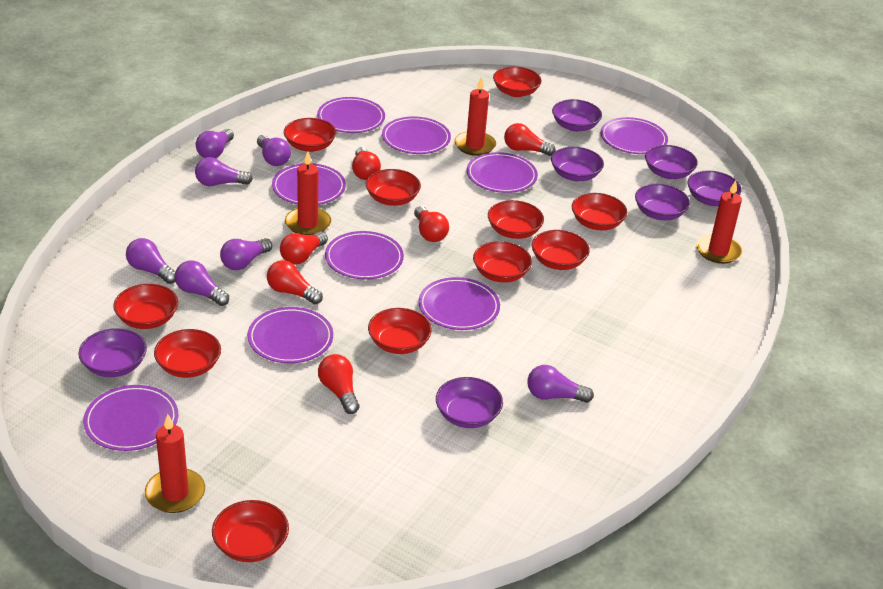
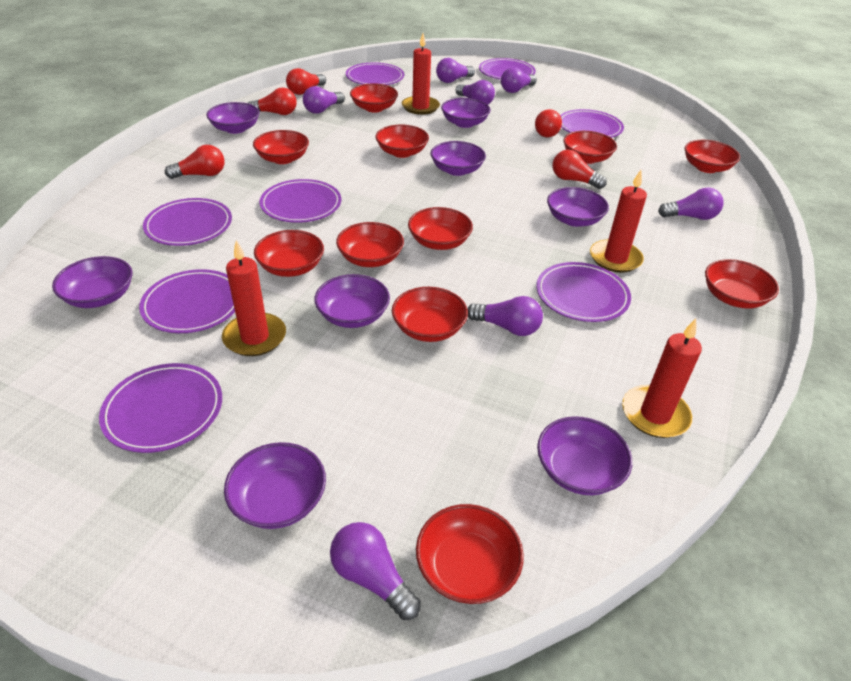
purple bowl: [78,328,147,377] [436,377,503,428] [551,147,604,181] [552,99,602,132] [635,184,690,220] [645,145,698,179] [688,170,742,206] = 7 -> [52,256,132,308] [206,102,259,134] [224,442,326,529] [314,274,390,328] [431,141,486,176] [441,98,491,128] [537,416,632,495] [547,187,609,227] = 8
purple plate: [83,385,178,451] [247,307,333,363] [272,163,346,205] [317,97,385,133] [325,231,404,280] [382,117,451,154] [418,277,500,330] [467,152,538,193] [600,117,668,154] = 9 -> [99,363,222,453] [139,269,235,333] [143,198,232,246] [260,179,341,223] [346,62,404,85] [479,58,536,79] [536,262,631,322] [560,109,624,138] = 8
red light bulb: [267,260,323,304] [280,231,328,264] [318,354,360,414] [352,147,381,180] [414,206,449,242] [504,123,556,156] = 6 -> [165,145,224,179] [248,87,297,115] [286,68,326,95] [535,109,562,137] [552,149,607,189] = 5

